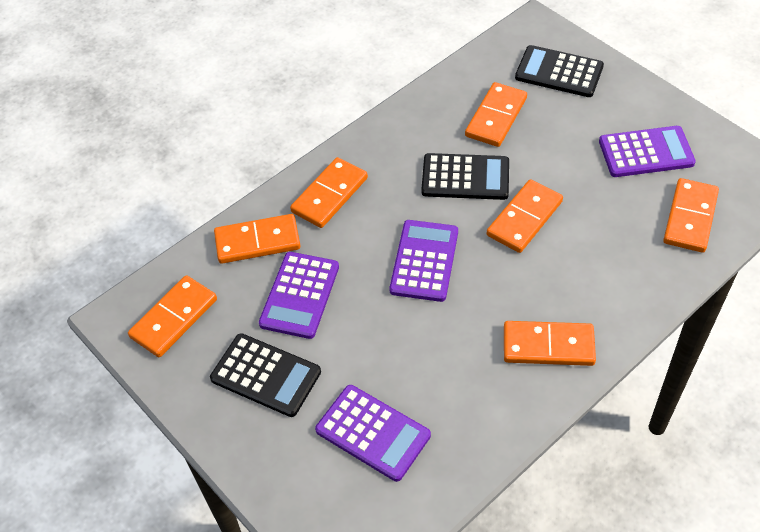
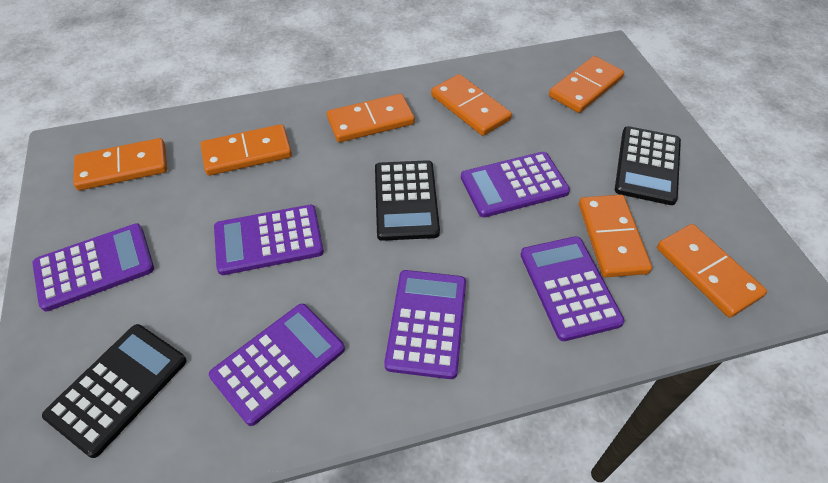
purple calculator: [259,252,339,339] [315,385,431,482] [389,220,458,302] [599,126,696,177] = 4 -> [32,223,154,312] [209,304,345,426] [214,205,324,275] [384,270,466,379] [461,152,570,217] [520,236,624,341] = 6

